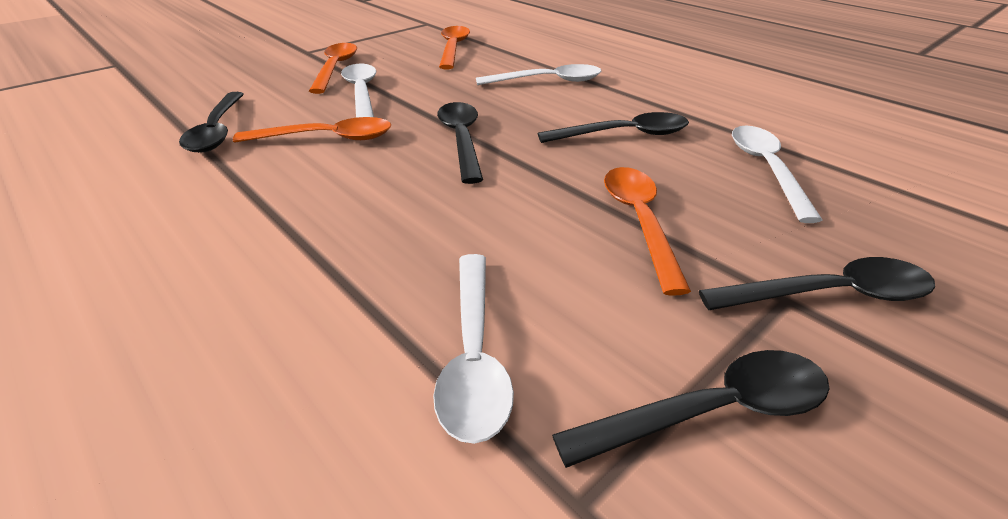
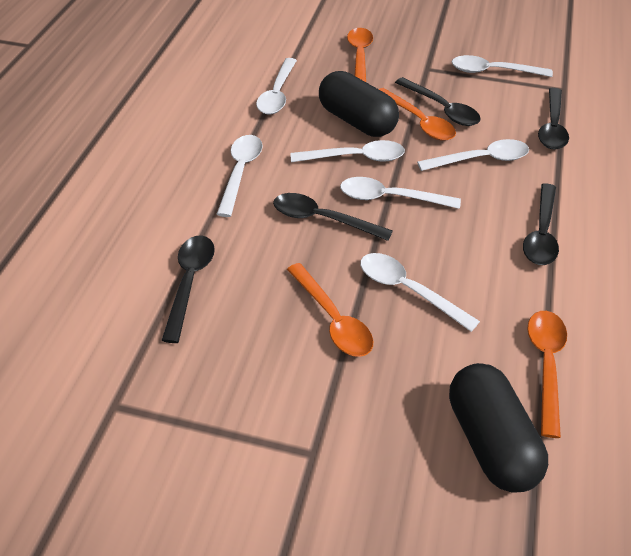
black capsule: none = 0 -> [319,71,399,137] [449,363,548,493] = 2
white spoon: [341,64,376,118] [433,254,514,444] [476,64,601,85] [732,126,823,223] = 4 -> [217,135,263,217] [256,58,297,114] [290,140,405,162] [340,177,461,209] [360,253,480,332] [417,139,529,171] [452,55,553,77] = 7

